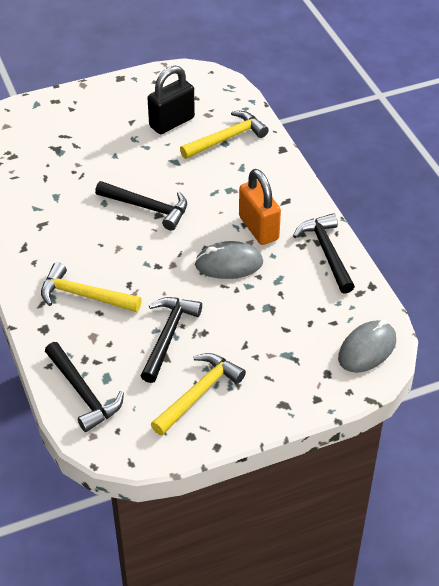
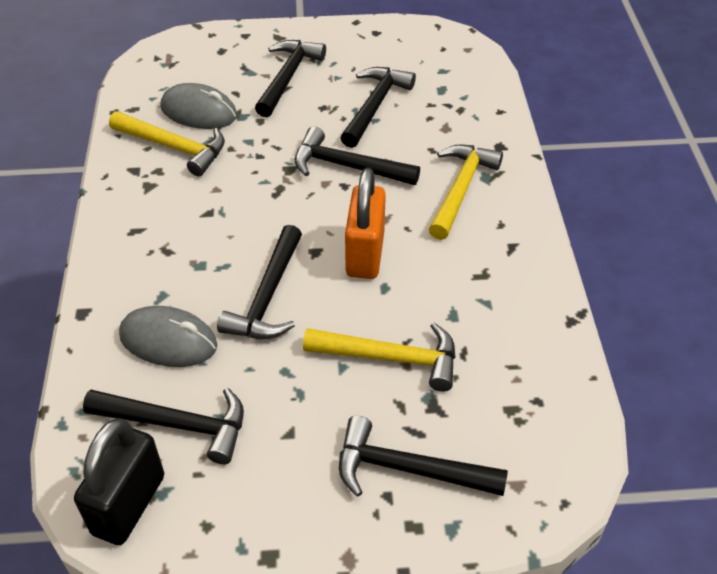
black hammer: [45,342,124,432] [95,181,187,231] [140,297,202,383] [293,213,355,294] = 4 -> [83,388,244,464] [217,225,302,339] [255,40,326,117] [295,127,420,185] [339,416,508,497] [340,67,416,148] = 6

